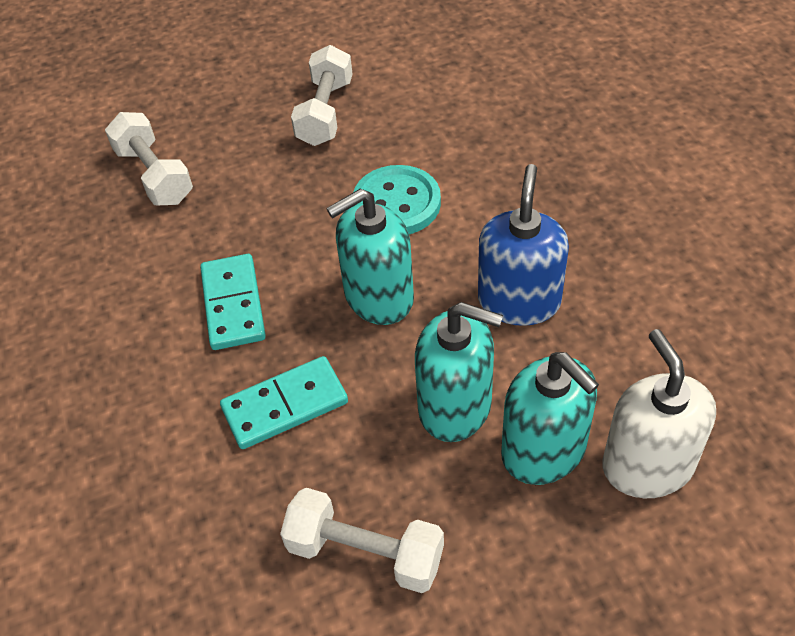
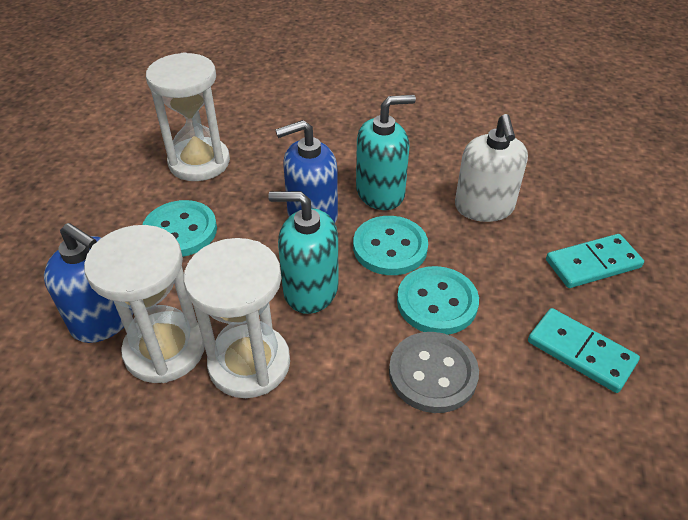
blue soap dispenser: [478,164,569,326] = 1 -> [44,223,133,343] [275,120,338,223] = 2
grey button: none = 0 -> [389,332,479,413] = 1
turquoise button: [354,165,441,234] = 1 -> [143,200,217,257] [353,216,428,275] [397,266,479,335] = 3
turquoise soap dispenser: [326,188,414,325] [415,302,503,442] [501,352,599,485] = 3 -> [268,191,339,314] [356,95,416,210] = 2
white dumbbell: [105,112,193,205] [280,488,444,593] [291,45,352,146] = 3 -> none = 0
white hourglass: none = 0 -> [84,225,205,383] [146,52,230,181] [184,238,290,398] = 3

